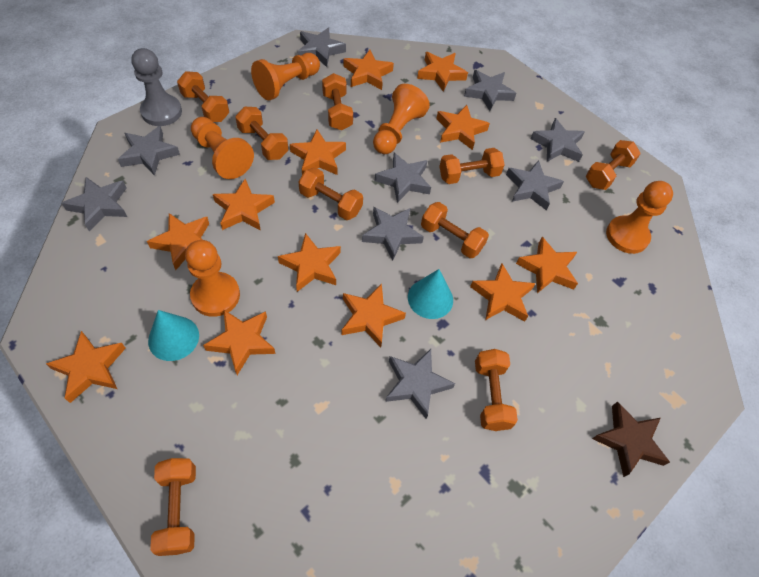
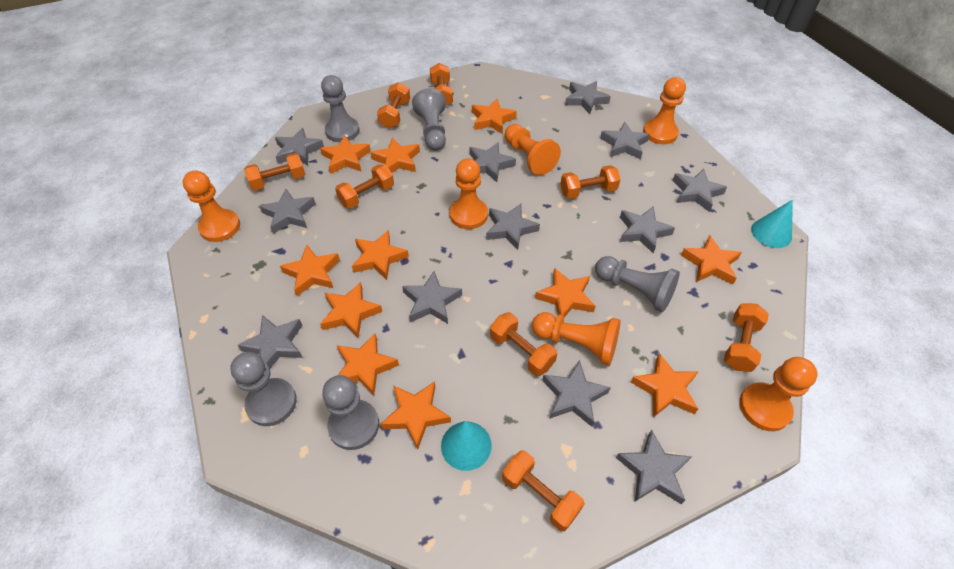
brown star: [592,402,670,477] = 1 -> none = 0
grey pawn: [131,48,182,126] = 1 -> [230,352,297,426] [321,75,360,142] [322,375,379,450] [412,88,446,151] [595,256,680,313] = 5
grey star: [62,177,127,231] [118,126,180,176] [298,28,346,67] [362,207,424,261] [375,153,431,203] [385,349,455,419] [464,70,516,111] [506,160,564,210] [530,118,585,162] = 9 -> [238,315,303,368] [259,189,316,234] [275,128,324,165] [402,271,462,324] [470,142,516,182] [486,204,540,250] [542,360,611,427] [565,81,611,114] [600,122,650,159] [616,430,691,504] [620,206,675,253] [672,169,727,212] = 12
orange dumbbell: [150,458,196,556] [177,71,229,122] [235,107,288,160] [299,167,363,220] [322,73,353,130] [421,202,489,258] [439,148,505,184] [475,349,518,431] [586,140,641,190] = 9 -> [244,153,305,190] [335,164,394,209] [377,82,410,128] [430,63,453,106] [490,312,557,376] [502,450,585,531] [560,165,621,199] [724,303,769,372] = 8
orange pawn: [185,240,240,317] [191,117,254,179] [251,53,320,100] [373,84,430,154] [606,181,673,254] = 5 -> [182,171,240,242] [450,158,488,229] [505,124,561,175] [532,312,621,366] [643,77,686,144] [739,357,818,431] = 6
orange star: [46,331,126,403] [147,213,209,270] [203,309,276,375] [213,179,275,231] [278,233,341,292] [290,129,346,175] [342,284,406,348] [344,50,394,90] [417,52,468,92] [436,105,490,150] [470,263,536,322] [516,237,578,293] = 12 -> [280,245,340,296] [320,135,371,174] [320,282,382,338] [337,333,399,396] [352,230,409,280] [371,137,420,173] [380,381,451,450] [472,99,517,134] [535,268,596,317] [631,353,698,417] [681,235,742,285] = 11

